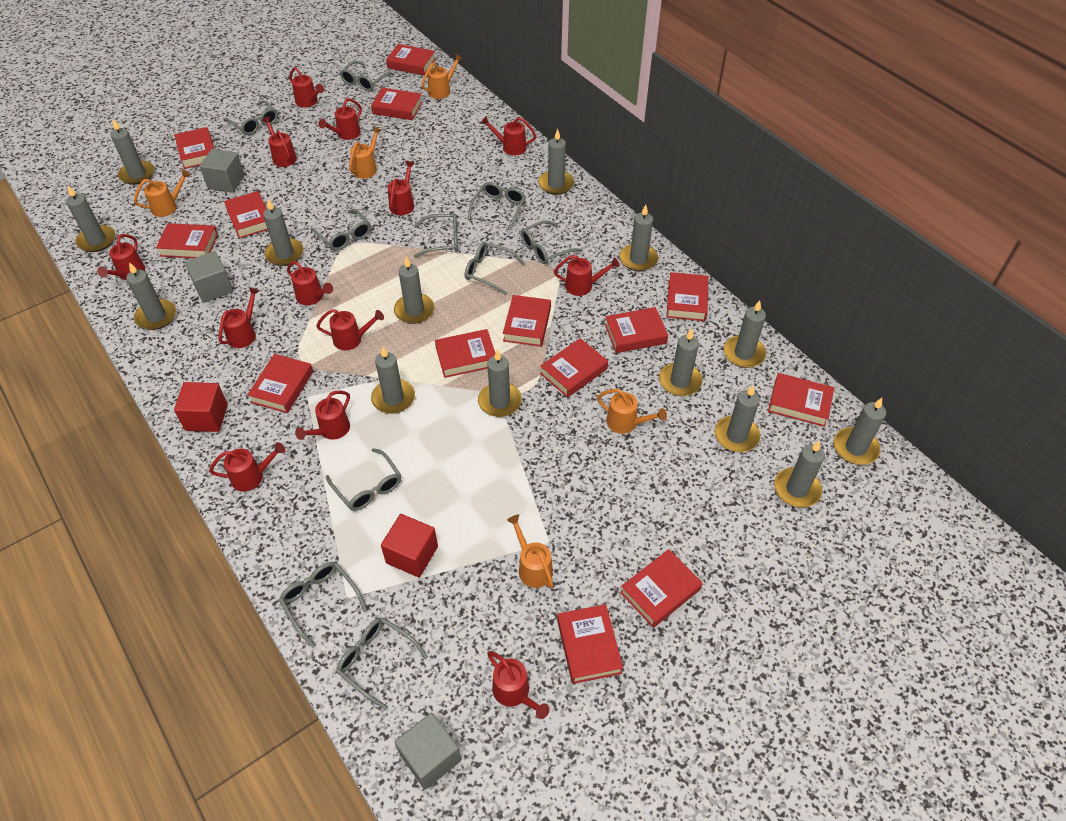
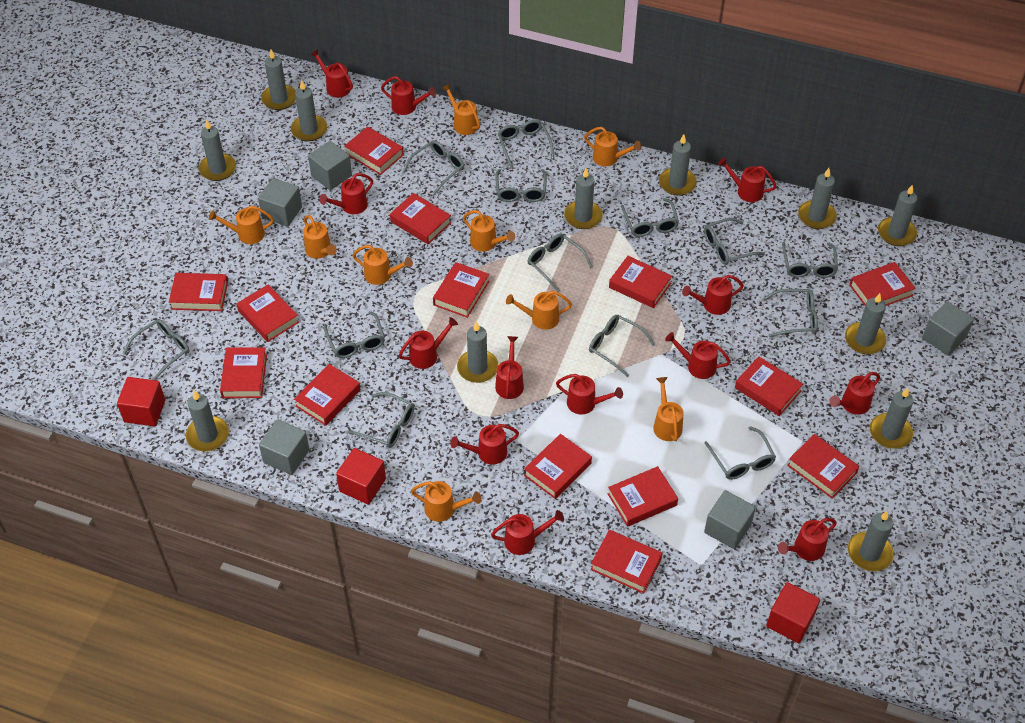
grey candle: [66,186,115,252] [111,119,155,185] [126,262,176,330] [263,199,303,266] [371,347,415,414] [394,257,435,324] [478,349,522,417] [538,129,574,195] [620,204,658,271] [659,328,702,396] [715,385,760,452] [724,300,766,368] [774,440,825,508] [834,398,886,465] = 14 -> [186,390,229,451] [199,119,236,181] [261,50,296,110] [291,80,327,141] [457,321,499,383] [564,168,603,229] [659,134,697,196] [798,168,837,229] [845,293,886,354] [848,511,894,571] [870,388,914,449] [878,184,918,246] = 12
grey cube: [185,251,233,303] [199,149,245,193] [395,712,461,790] = 3 -> [258,178,302,227] [259,419,310,475] [308,141,352,190] [704,490,756,549] [922,301,974,356] = 5
grey glasses: [224,100,278,135] [279,562,367,648] [310,209,371,251] [326,448,401,511] [336,617,428,710] [340,61,394,91] [414,214,458,258] [465,242,525,295] [468,182,526,231] [521,220,582,264] = 10 -> [123,319,190,380] [324,311,385,358] [347,392,415,448] [402,140,464,195] [495,169,547,202] [498,120,554,169] [527,234,593,292] [589,315,655,377] [621,198,679,237] [704,218,765,265] [704,426,776,480] [763,289,818,337] [782,242,838,278] = 13
orange watering can: [134,169,191,217] [349,127,382,179] [422,54,462,99] [507,514,553,588] [597,389,667,434] = 5 -> [209,206,274,244] [303,215,337,259] [353,245,413,285] [411,481,482,522] [442,84,480,135] [463,210,515,252] [506,291,572,330] [584,127,641,166] [653,377,684,441] = 9
red cube: [174,382,228,432] [381,514,438,578] = 2 -> [117,377,165,426] [336,448,386,505] [766,582,820,643] = 3

